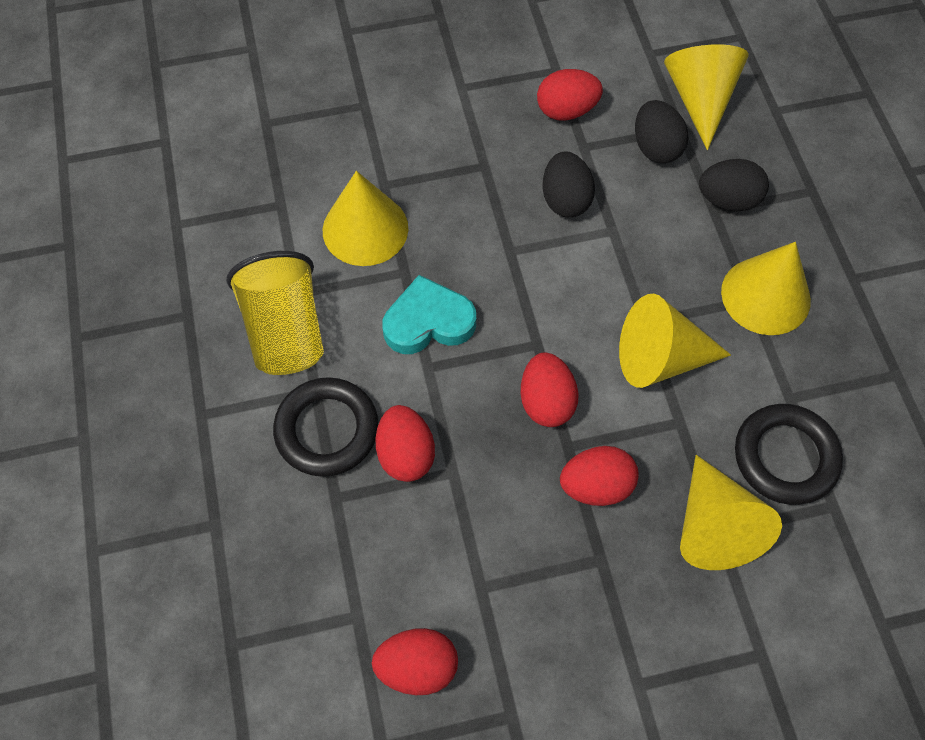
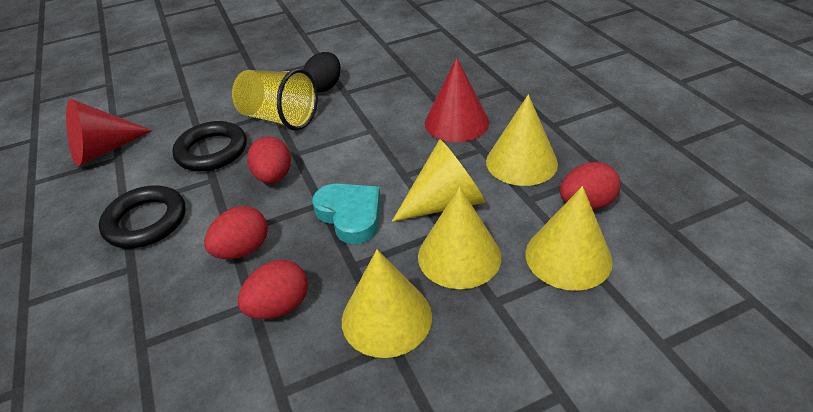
black egg: [543,152,595,217] [635,100,688,164] [699,159,769,211] = 3 -> [303,52,341,92] = 1
red cone: none = 0 -> [66,99,152,167] [425,58,489,142] = 2
red egg: [372,628,458,695] [376,405,435,482] [521,352,579,427] [537,69,603,121] [560,446,639,506] = 5 -> [204,206,268,259] [238,260,308,319] [247,137,291,184] [560,162,621,210] = 4

